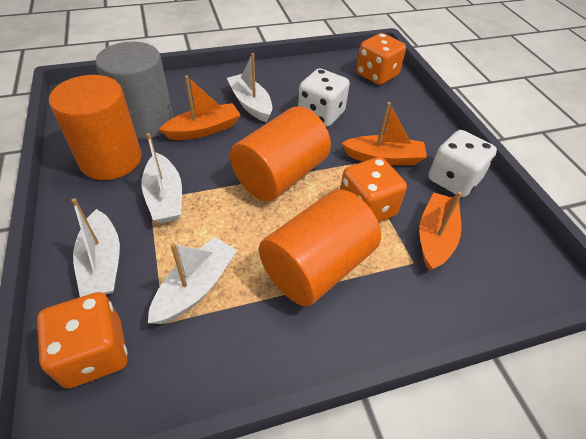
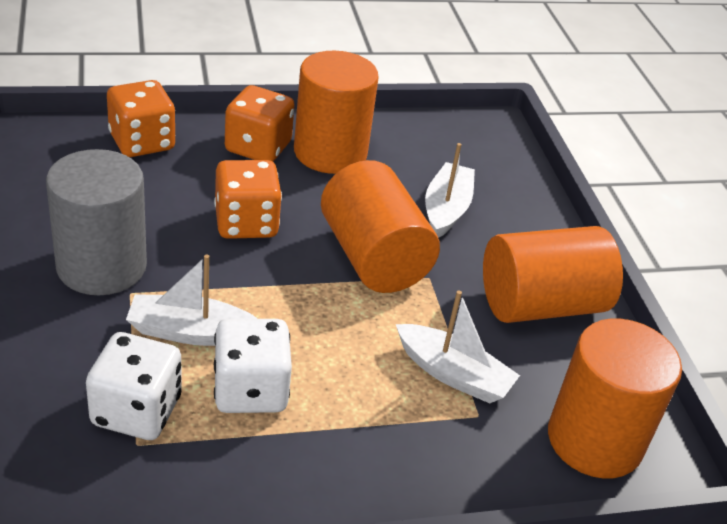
orange boat: [159,75,241,140] [342,102,427,165] [419,191,462,271] = 3 -> none = 0
orange cylinder: [49,75,142,180] [230,106,331,201] [259,190,381,306] = 3 -> [294,51,379,174] [321,160,440,293] [483,226,623,323] [548,318,682,478] = 4
white boat: [71,198,120,297] [141,133,182,223] [148,237,237,324] [227,53,272,122] = 4 -> [126,255,257,346] [396,290,520,403] [425,143,475,238] = 3

